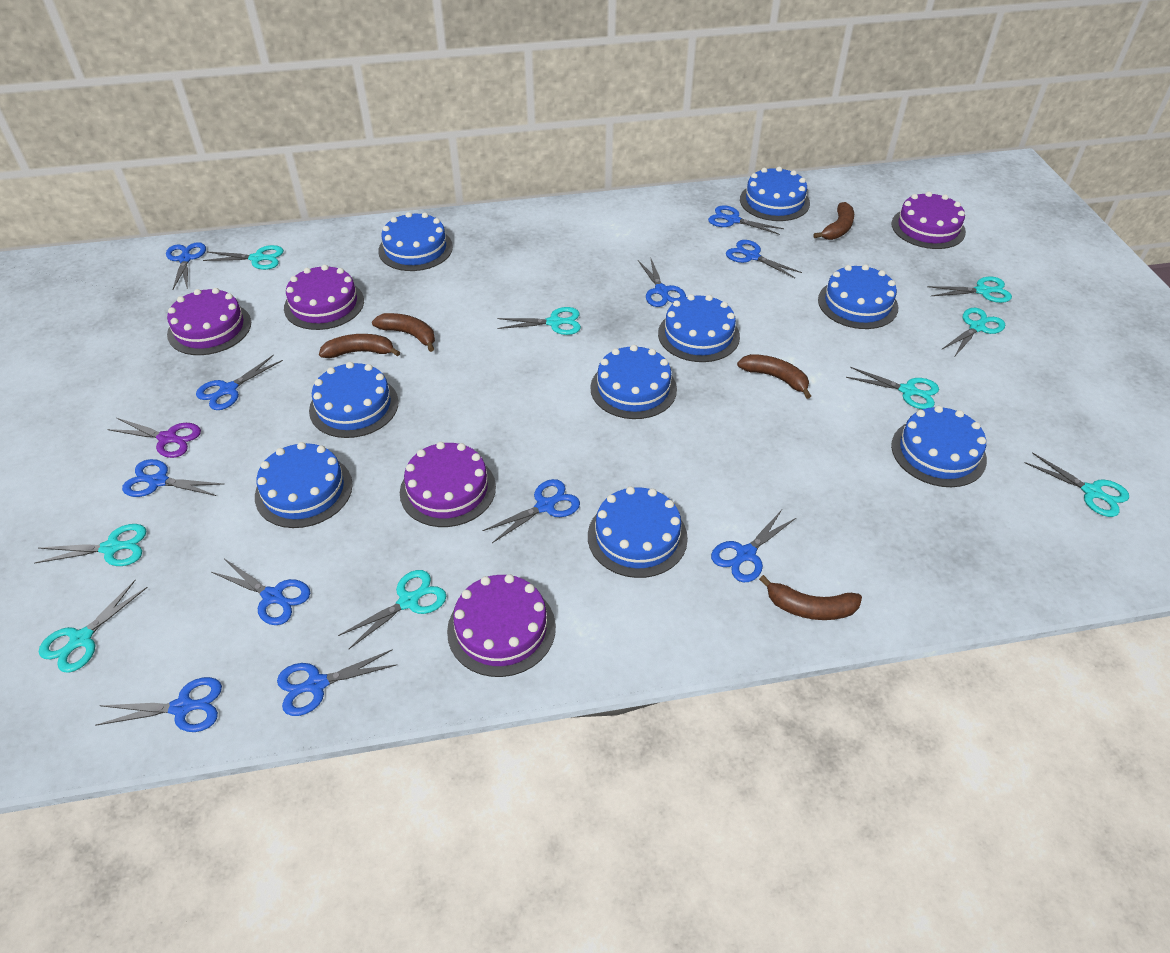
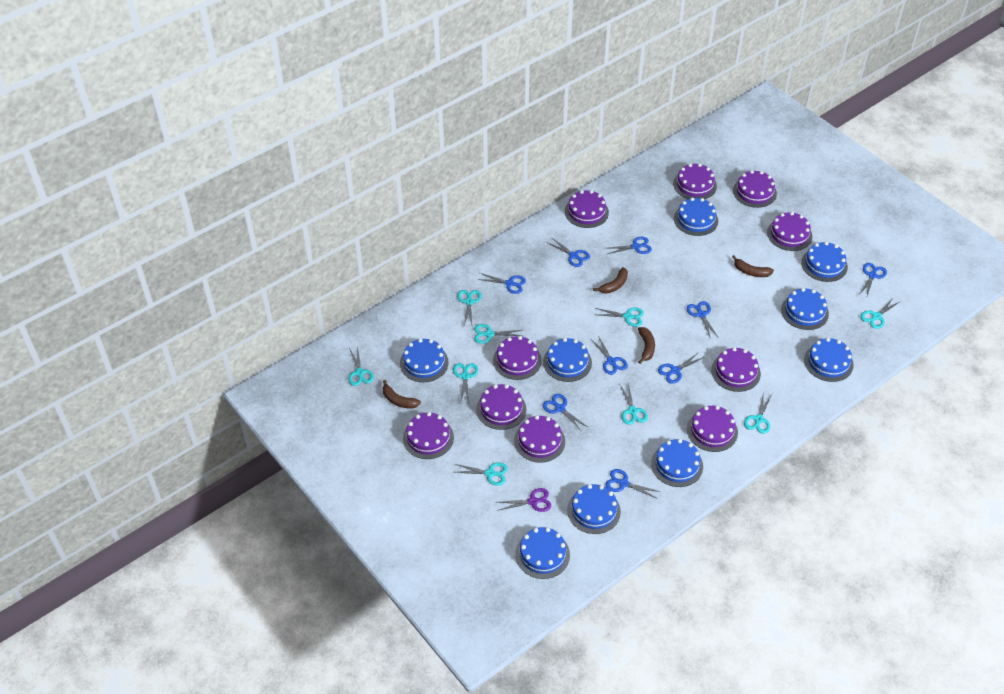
blue scissors: [96,677,222,732] [122,459,223,497] [166,242,206,290] [196,355,283,410] [211,559,310,625] [277,649,397,716] [482,479,580,543] [638,257,686,307] [708,205,784,235] [711,510,797,582] [726,240,802,278] = 11 -> [477,273,526,294] [543,394,587,432] [548,238,590,267] [592,336,628,375] [605,469,661,499] [608,237,652,254] [658,352,705,384] [687,301,718,339] [859,263,887,296] = 9
brown banana: [319,334,400,358] [372,313,435,352] [737,354,811,399] [759,575,862,620] [813,202,854,240] = 5 -> [383,380,421,409] [593,267,628,294] [638,327,655,364] [732,255,774,277] = 4
purple cake: [167,288,251,355] [284,265,364,330] [400,442,496,527] [447,574,556,677] [891,192,966,249] = 5 -> [403,412,454,459] [476,384,526,430] [493,336,542,380] [514,415,565,463] [565,190,609,228] [673,163,717,199] [687,406,738,452] [711,347,761,392] [733,170,777,208] [767,212,812,251] = 10

